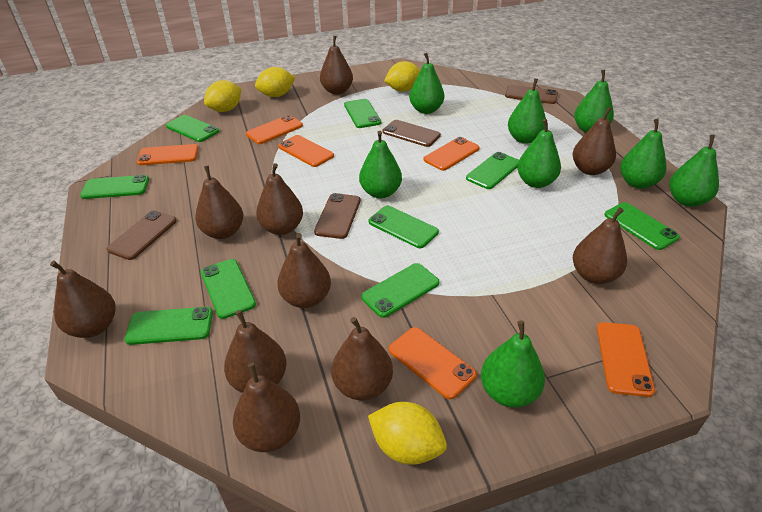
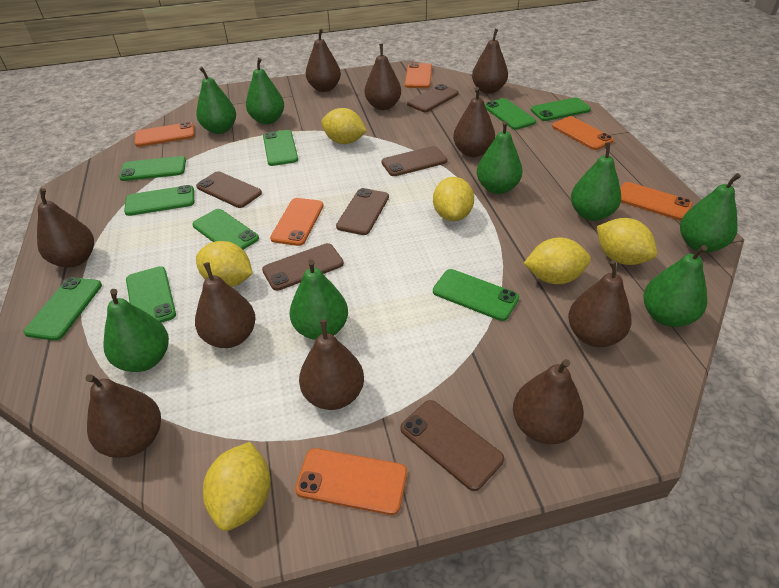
brown phone: [107,210,177,260] [314,193,361,239] [383,120,441,147] [505,85,558,104] = 4 -> [196,171,262,208] [262,243,344,291] [336,188,389,235] [381,146,448,176] [400,400,504,491] [407,84,459,112] = 6
yellow lemon: [204,80,241,112] [255,67,295,97] [368,402,447,465] [384,61,421,91] = 4 -> [196,241,253,287] [203,442,270,531] [321,108,367,144] [433,177,474,221] [523,238,591,284] [597,218,657,265] = 6

